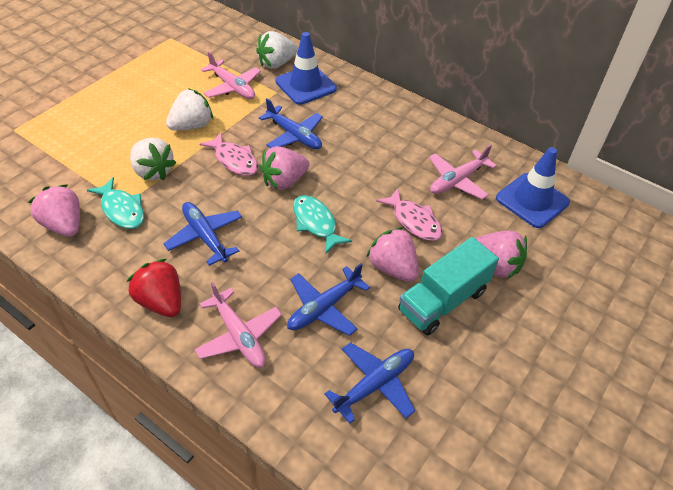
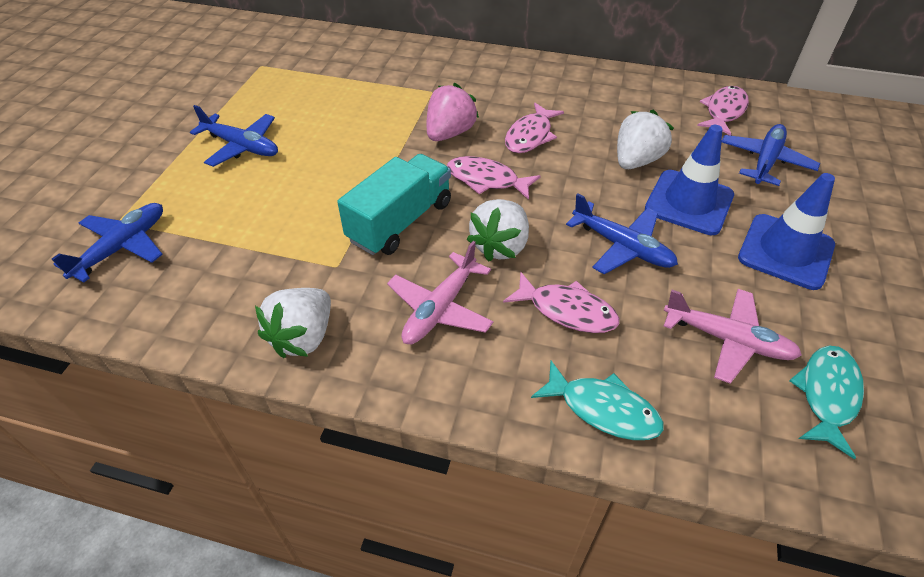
pink fish: [199,132,258,176] [376,188,442,241] = 2 -> [447,156,541,200] [503,272,619,333] [505,103,564,153] [697,86,749,136] = 4
pink plane: [194,282,282,368] [201,51,261,99] [429,144,497,200] = 3 -> [387,241,493,344] [664,289,802,384] = 2
pink strawberry: [28,184,80,237] [260,146,309,190] [366,227,419,282] [475,231,527,279] = 4 -> [427,83,479,141] = 1
red strawberry: [127,259,181,317] = 1 -> none = 0

